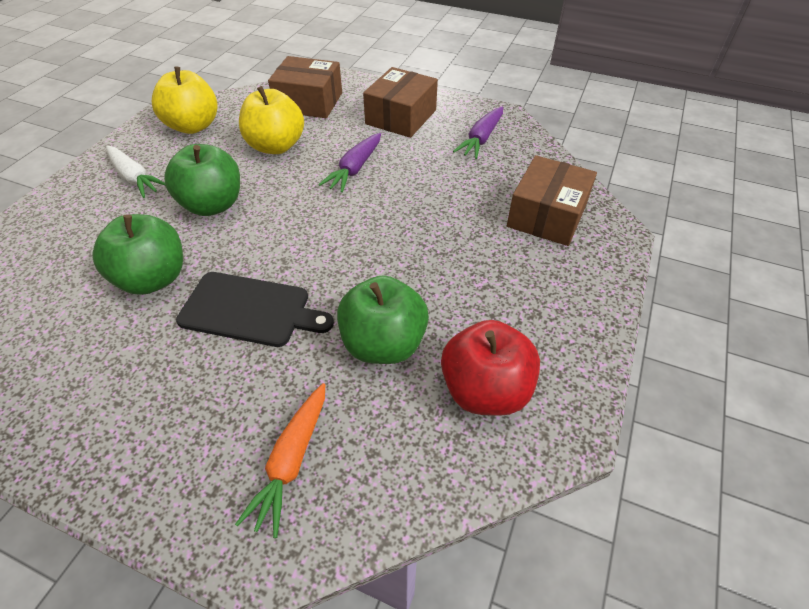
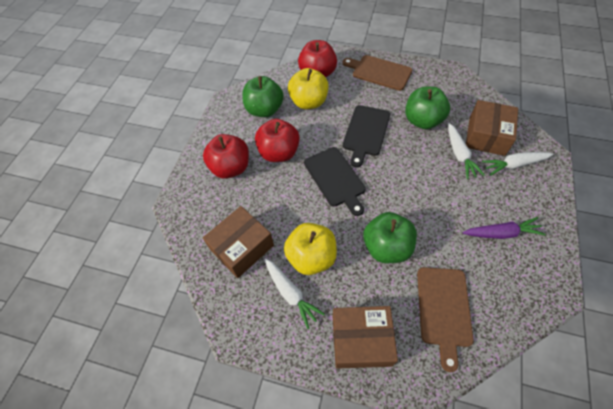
black cutting board: [176,272,334,347] = 1 -> [304,147,366,216] [343,105,390,167] = 2
brown cutting board: none = 0 -> [343,55,412,91] [417,267,474,372] = 2
orange carrot: [235,383,325,538] = 1 -> none = 0
purple carrot: [318,133,381,193] [453,107,503,159] = 2 -> [462,217,546,239] = 1
red apple: [441,320,540,416] = 1 -> [203,134,249,179] [255,119,300,162] [298,40,337,77] = 3
white carrot: [106,146,166,198] = 1 -> [264,258,325,329] [448,123,485,179] [482,152,553,176] = 3

